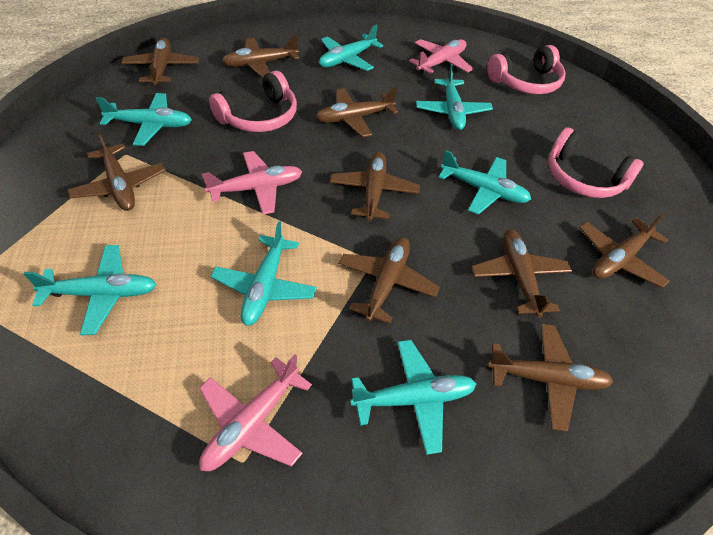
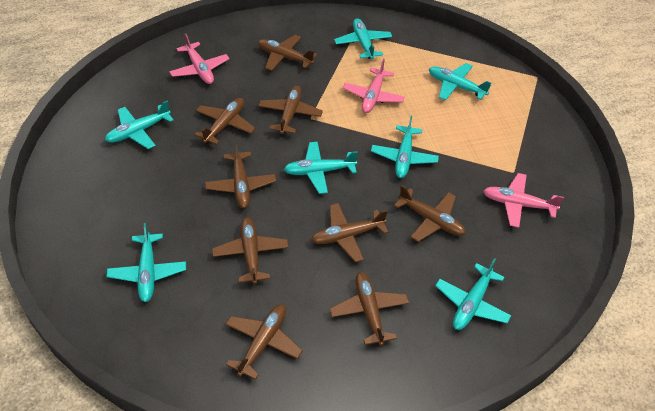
pink headphones: [209,71,297,132] [487,45,566,94] [548,127,644,198] = 3 -> none = 0

